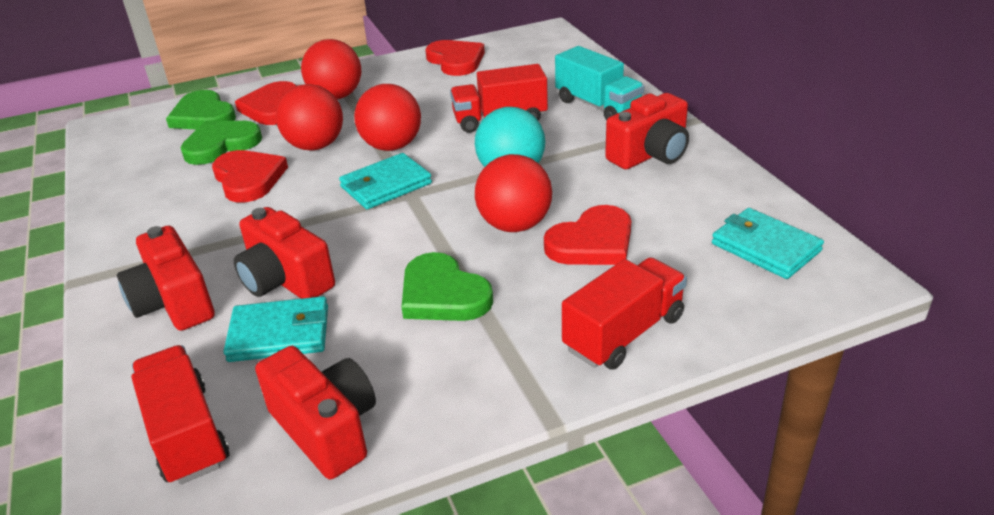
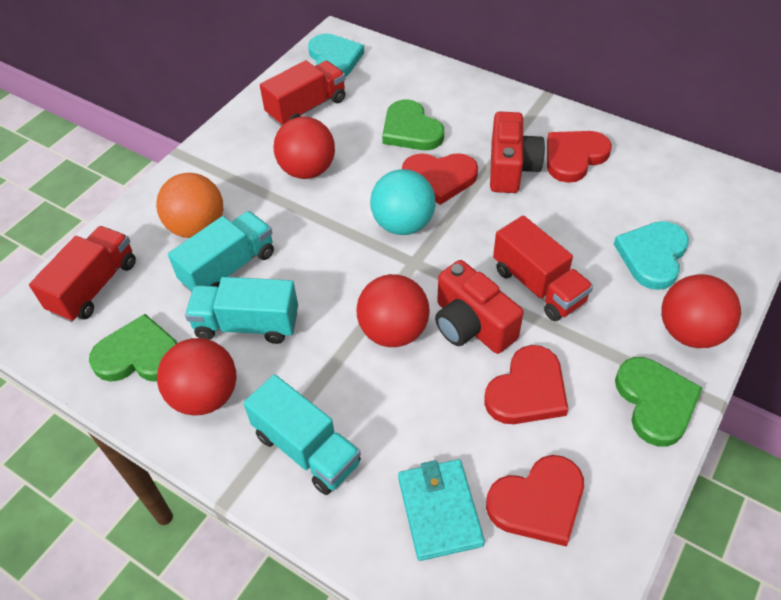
orange ball: none = 0 -> [156,173,223,238] = 1
red camera: [117,226,214,331] [234,207,335,299] [255,346,376,479] [605,93,689,169] = 4 -> [435,260,523,354] [490,112,545,193] = 2
turquoise heart: none = 0 -> [308,33,364,77] [614,221,689,290] = 2
turquoise truck: [555,46,644,120] = 1 -> [168,211,274,292] [185,277,298,344] [243,374,361,495] = 3
turquoise wallet: [224,296,328,362] [339,153,432,209] [712,208,824,279] = 3 -> [398,459,485,561] = 1

